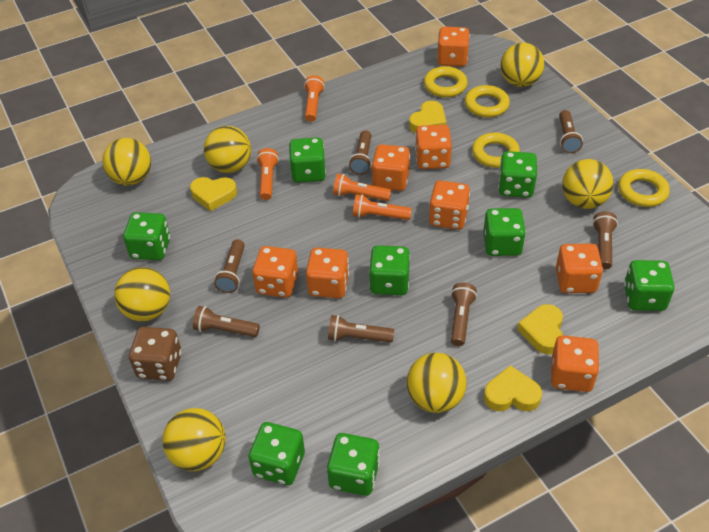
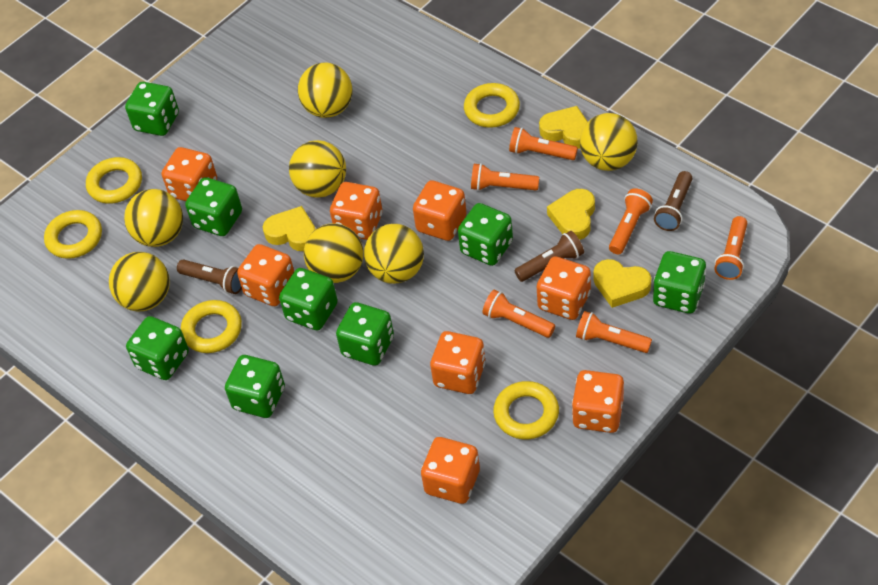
brown dice: [129,327,182,381] = 1 -> none = 0
brown flashlight: [193,306,260,337] [214,239,245,293] [328,315,394,342] [349,130,371,175] [451,283,477,346] [559,110,583,153] [592,212,618,269] = 7 -> [177,259,242,294] [514,231,584,282] [654,171,693,231] = 3
orange flashlight: [256,148,279,200] [304,75,325,122] [333,174,391,201] [353,194,412,220] = 4 -> [471,163,539,191] [483,290,555,338] [509,127,578,160] [576,311,652,353] [609,188,653,254] [714,216,747,280] = 6
yellow ring: [424,66,468,98] [465,85,510,118] [472,133,520,168] [618,169,670,207] = 4 -> [44,210,102,259] [86,157,142,204] [181,300,242,353] [464,83,520,128] [493,381,559,439] = 5

